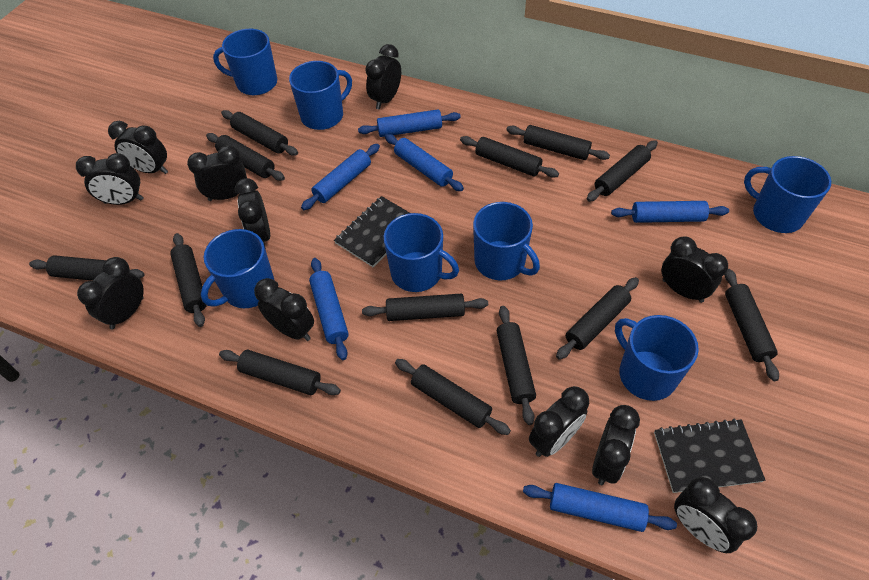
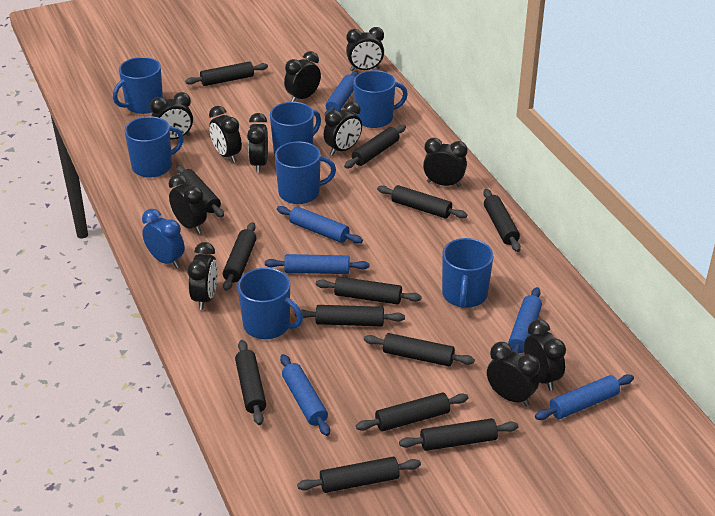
black notebook: [334,196,410,267] [654,419,766,493] = 2 -> none = 0
blue clock: none = 0 -> [142,209,185,268] = 1

